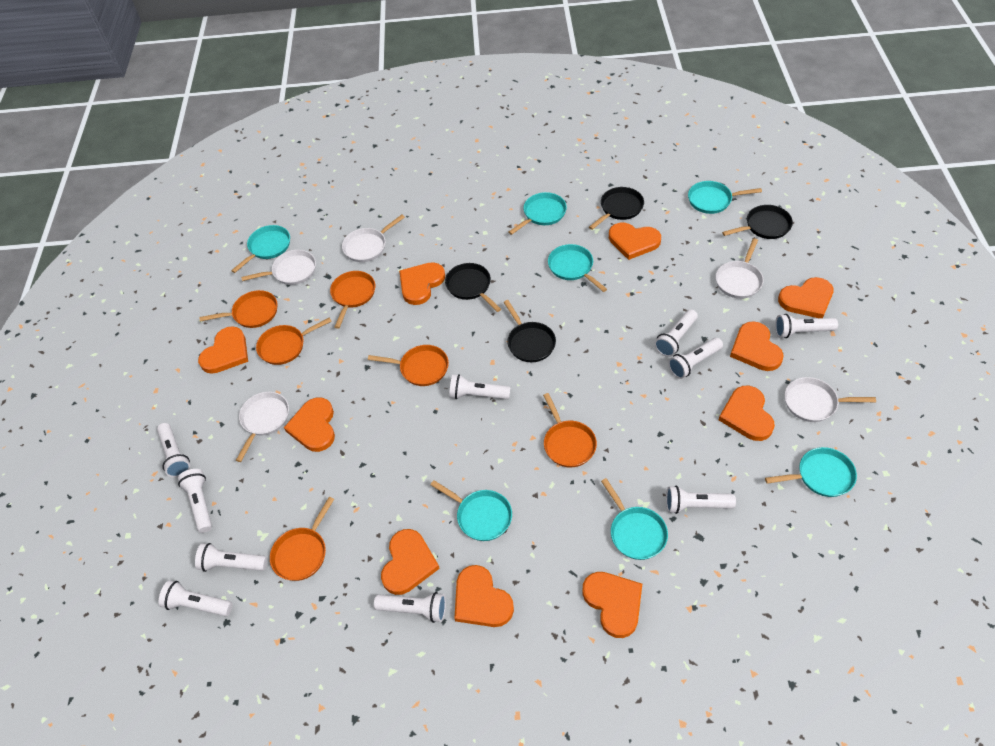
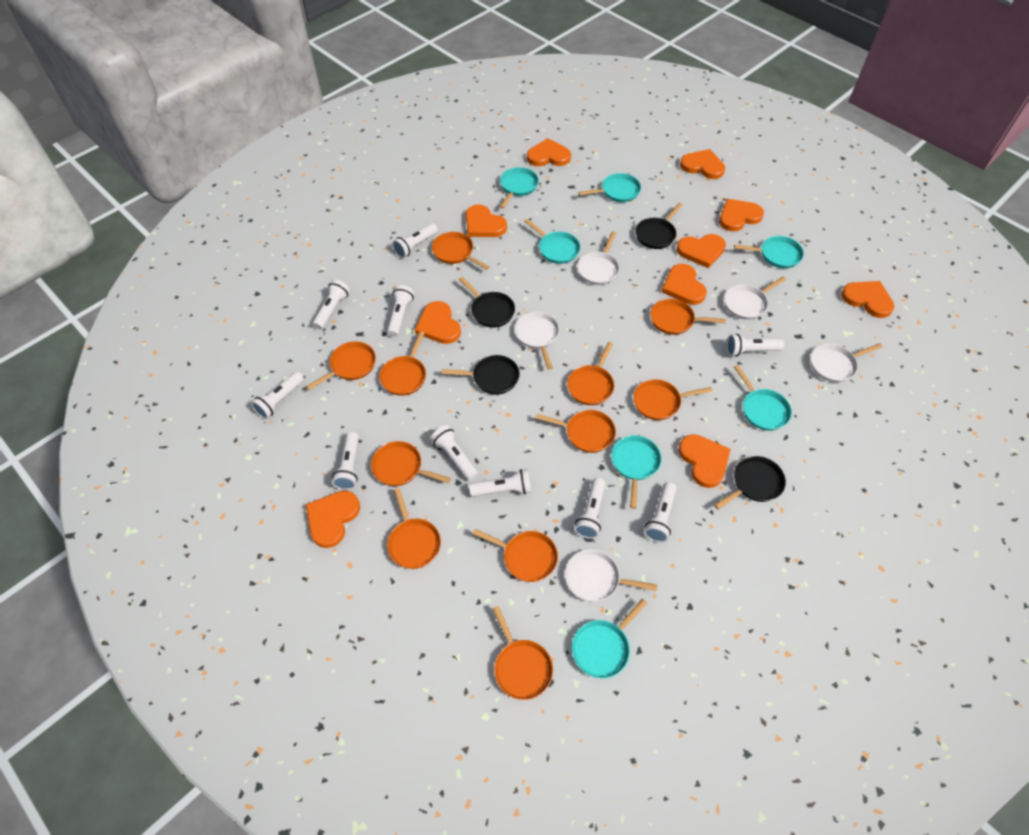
orange pan: [200,290,278,328] [256,318,332,365] [270,497,334,581] [330,271,375,329] [368,345,449,386] [543,393,597,467] = 6 -> [306,341,376,390] [371,441,451,486] [379,331,426,396] [387,488,441,569] [432,232,490,270] [472,529,558,582] [493,606,553,700] [535,410,616,453] [567,342,614,405] [633,379,712,420] [651,299,726,335] = 11

